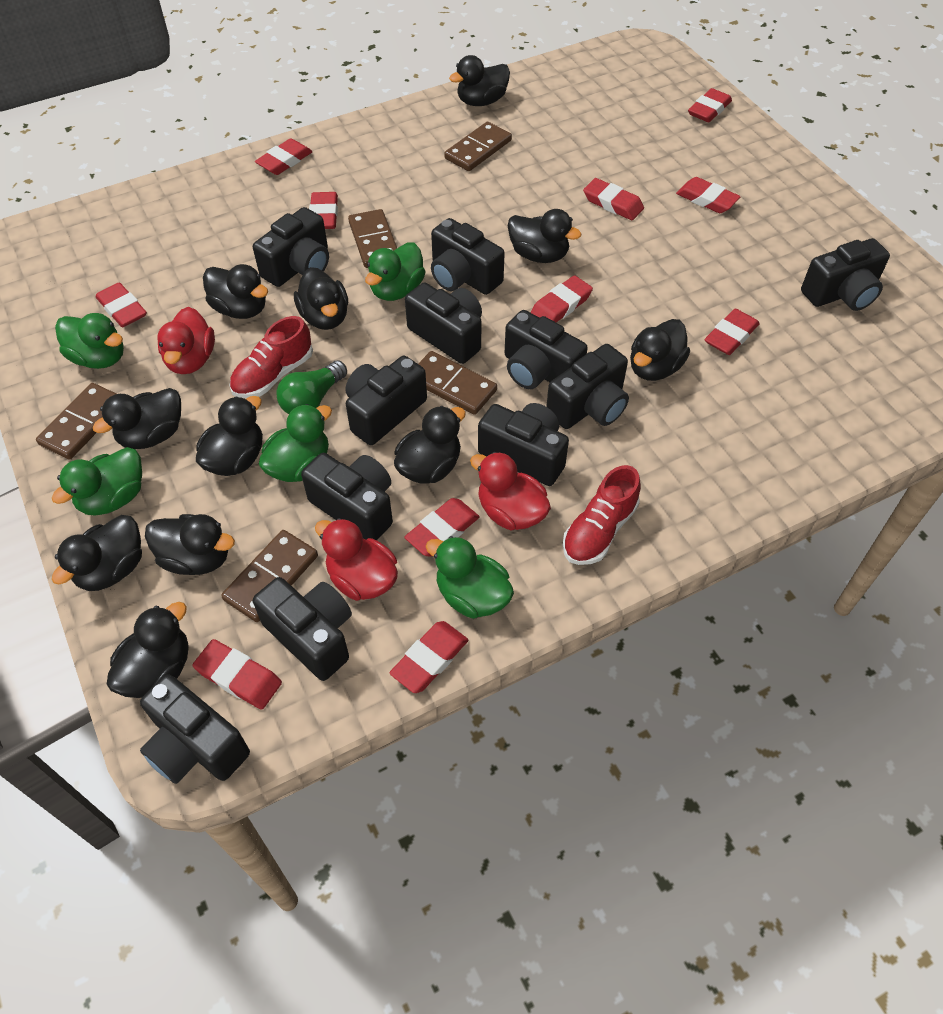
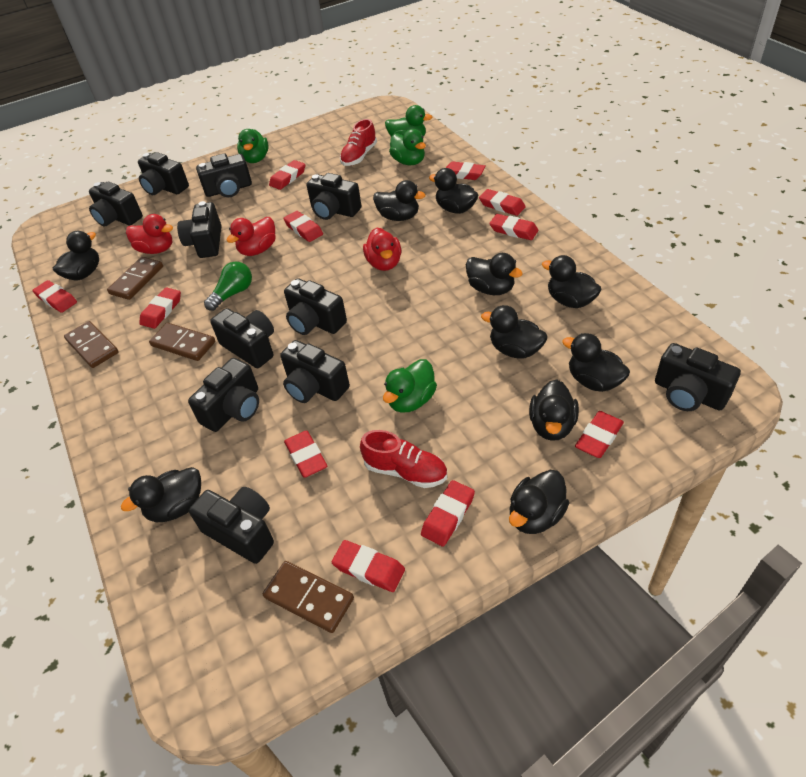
black duck: [52,515,142,591] [93,388,181,449] [107,602,189,698] [145,514,235,575] [196,396,263,476] [203,264,268,319] [294,267,348,330] [394,406,466,483] [449,55,510,106] [508,209,581,263] [630,319,690,381] = 11 -> [53,231,99,280] [121,467,201,522] [373,180,425,221] [429,168,478,214] [466,253,523,295] [481,305,547,358] [509,470,569,534] [529,379,579,441] [542,255,601,308] [562,333,630,392] = 10
brown domino: [36,383,116,460] [221,530,318,622] [348,209,397,268] [418,351,497,415] [444,122,512,171] = 5 -> [64,321,118,368] [107,257,163,300] [149,323,215,361] [263,561,354,633] = 4
green duck: [52,447,142,516] [55,313,124,369] [258,404,332,482] [365,242,425,301] [426,536,514,619] = 5 -> [237,129,269,163] [383,359,437,413] [385,105,432,137] [389,129,426,165] = 4

